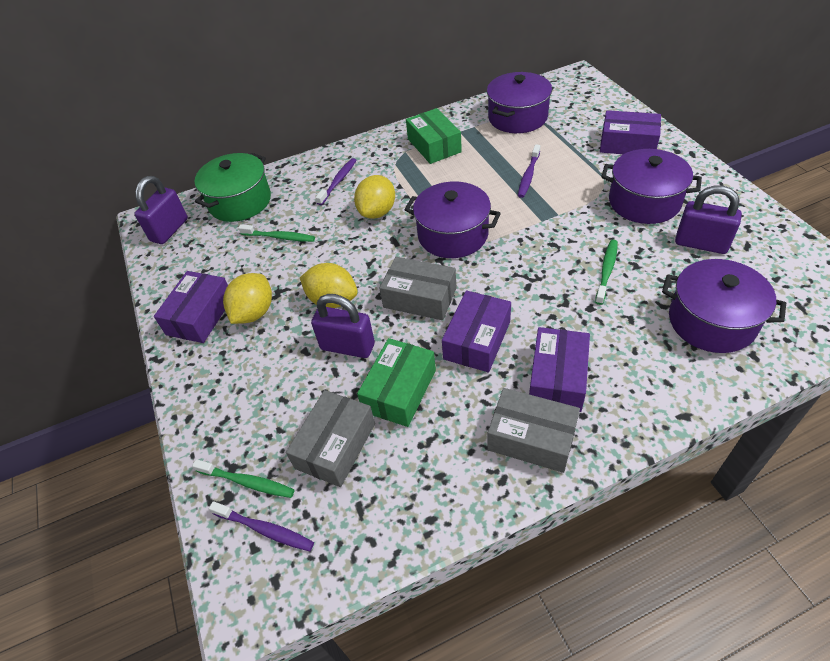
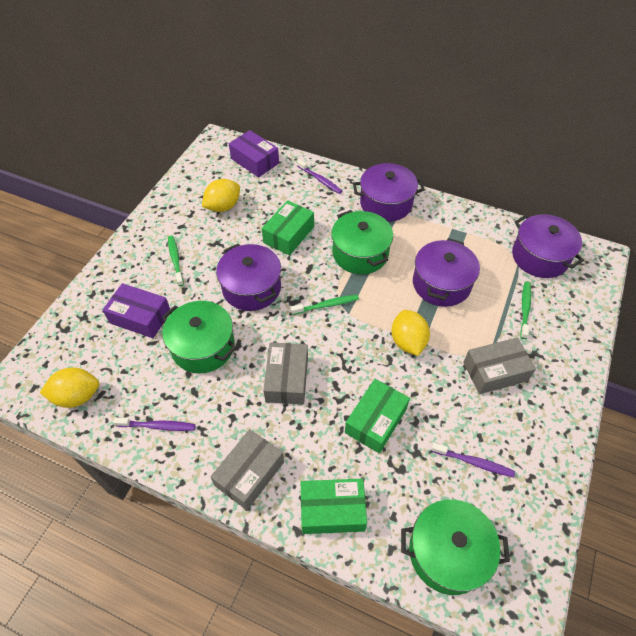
green box: [357,338,436,427] [406,108,462,164] = 2 -> [262,200,314,255] [301,479,367,534] [345,379,410,454] = 3
green pot: [194,153,271,222] = 1 -> [162,301,237,373] [331,210,393,274] [401,499,510,595] = 3
purple box: [154,271,228,343] [442,290,511,372] [529,327,590,412] [600,110,661,154] = 4 -> [103,283,170,338] [229,130,279,177] = 2
purple padlock: [134,176,188,244] [311,294,375,358] [675,185,742,254] = 3 -> none = 0

